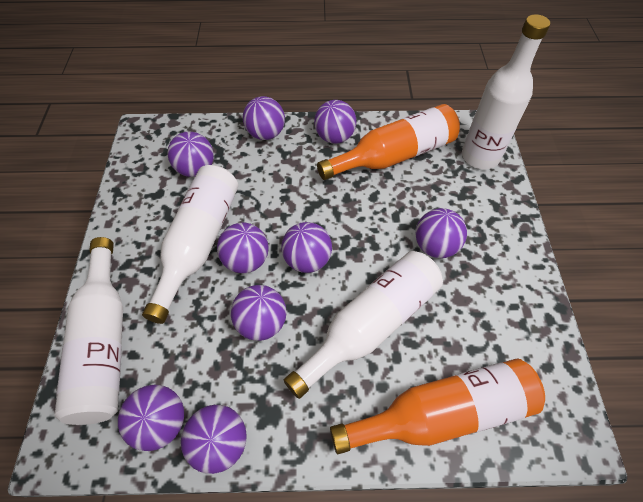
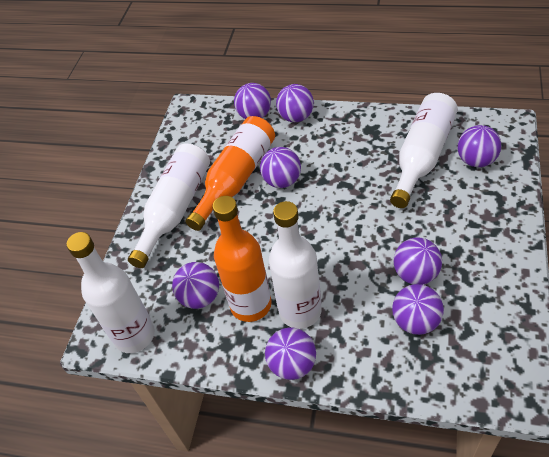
purple ball: [118,385,184,451] [168,131,214,177] [181,405,247,474] [217,223,269,273] [231,285,286,341] [243,96,285,140] [281,222,332,273] [314,100,356,144] [415,208,467,258] = 9 -> [172,262,219,309] [234,83,271,119] [260,147,301,188] [265,327,316,380] [276,84,314,122] [392,284,444,335] [393,238,442,285] [458,125,501,167] = 8

